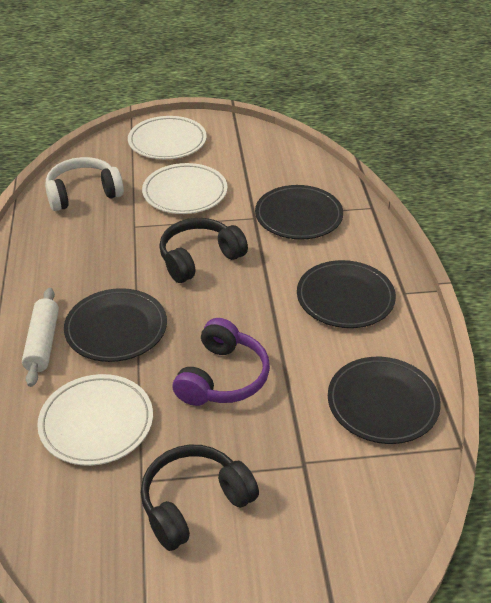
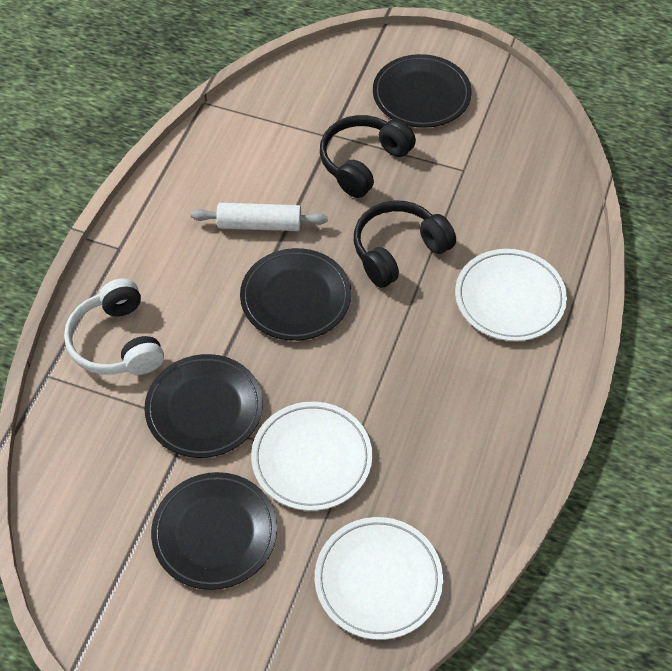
purple headphones: [172,318,270,406] = 1 -> none = 0

